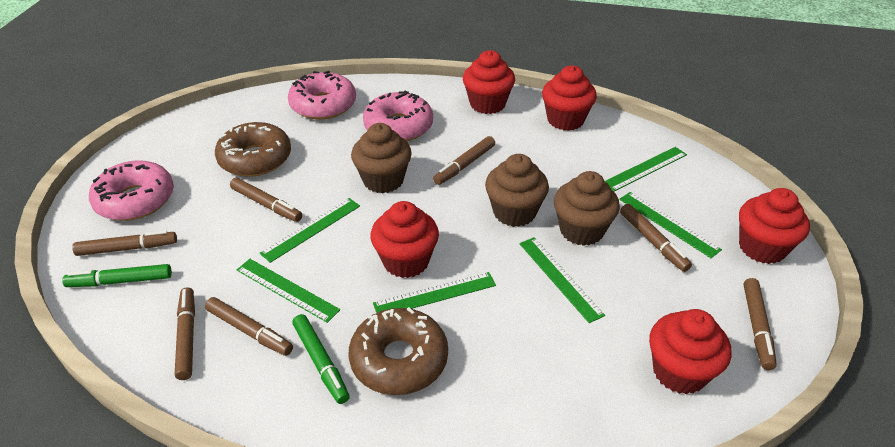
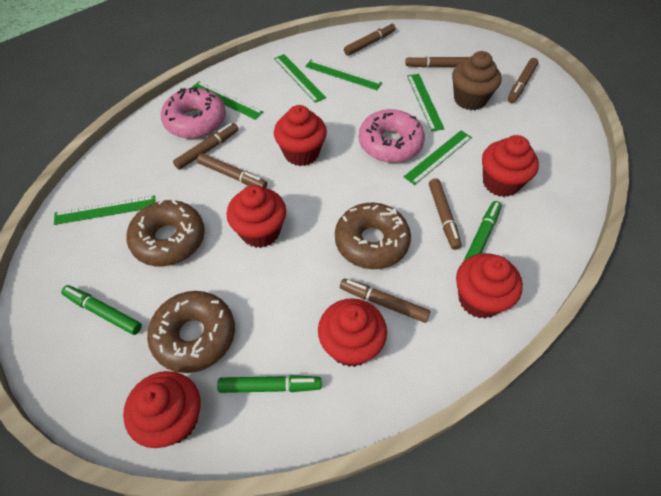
brown cupcake: [351,123,412,193] [485,154,549,227] [554,171,620,246] = 3 -> [452,51,501,110] = 1
brown donut: [215,122,291,177] [349,307,448,395] = 2 -> [126,199,205,267] [147,291,235,373] [335,203,411,269] = 3
green marker: [62,264,172,287] [292,314,350,404] = 2 -> [61,285,142,335] [217,375,321,393] [463,201,502,262] = 3
pink donut: [89,160,174,221] [288,71,356,120] [363,90,433,141] = 3 -> [161,87,226,138] [359,109,425,163] = 2
red cupcake: [371,201,439,278] [463,50,515,114] [542,65,597,131] [649,309,731,395] [739,188,810,264] = 5 -> [123,371,201,448] [226,185,286,248] [274,105,327,166] [318,298,387,367] [456,253,523,319] [482,135,539,197] = 6

